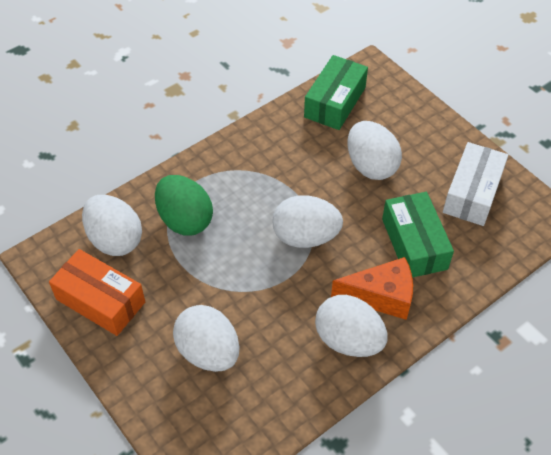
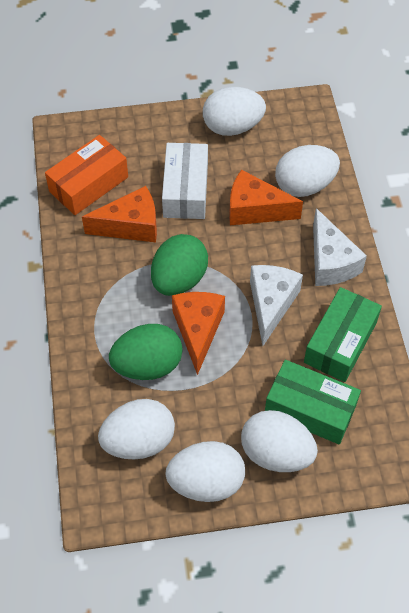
green egg: [155,175,213,236] = 1 -> [109,324,183,380] [151,234,208,296] = 2
orange cheese: [331,257,413,320] = 1 -> [82,186,157,243] [172,292,225,375] [229,170,303,225] = 3
white cheese: none = 0 -> [250,265,303,346] [313,208,367,286] = 2

